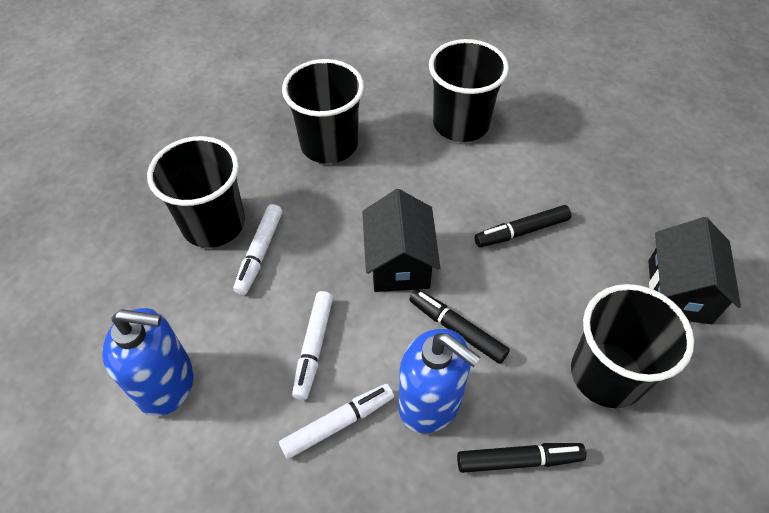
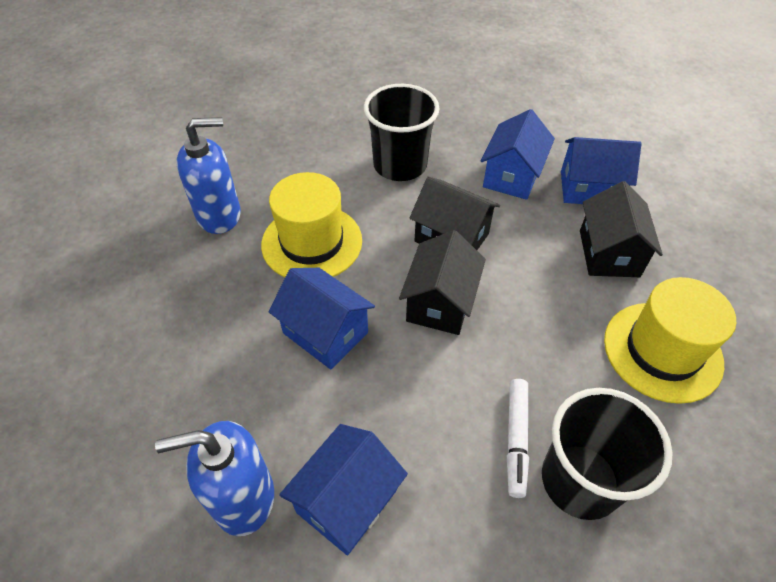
black cup: [147,136,245,248] [282,59,364,164] [429,39,509,142] [571,284,694,408] = 4 -> [364,84,440,181] [542,388,673,520] = 2
black house: [362,189,440,292] [648,217,741,324] = 2 -> [399,230,486,335] [410,177,500,250] [580,181,663,277] = 3
black marker: [409,289,510,364] [457,443,586,473] [474,205,571,247] = 3 -> none = 0
blue house: none = 0 -> [268,268,375,370] [279,424,408,555] [481,109,555,200] [561,137,642,204] = 4
white marker: [233,204,282,295] [279,384,394,459] [292,291,333,400] = 3 -> [507,379,529,498] = 1
yellow hat: none = 0 -> [261,172,362,277] [604,277,736,404] = 2

